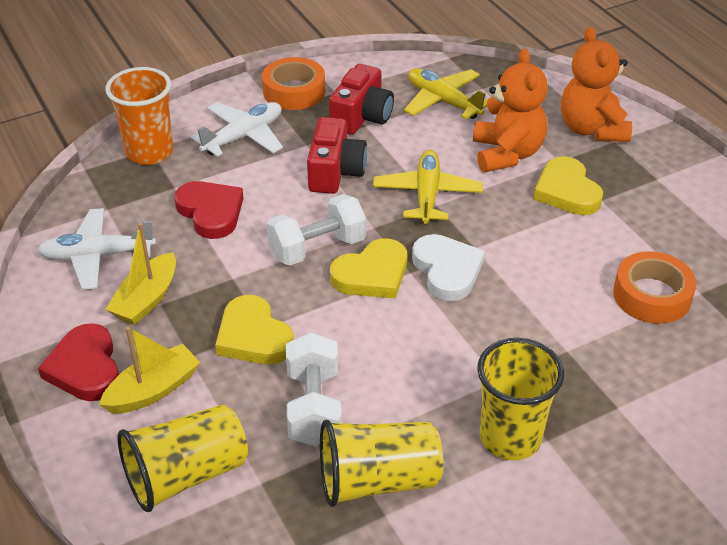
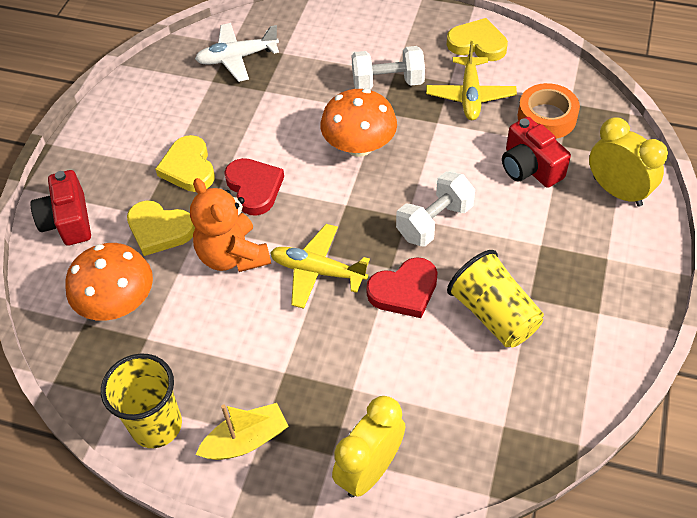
orange cup: [106,67,173,165] = 1 -> none = 0
orange mushroom: none = 0 -> [65,243,153,321] [320,89,397,157] = 2
orange tape: [262,57,325,110] [613,251,696,324] = 2 -> [518,83,580,139] = 1
orange teddy bear: [473,48,548,172] [561,27,632,142] = 2 -> [190,178,271,272] = 1
white heart: [412,234,485,301] = 1 -> none = 0
white plane: [38,208,156,290] [191,102,283,157] = 2 -> [195,23,279,82] = 1
yellow boat: [99,326,200,414] [105,223,176,325] = 2 -> [196,403,289,460] = 1
yellow clock: none = 0 -> [332,396,405,497] [589,117,668,207] = 2
yellow cup: [117,404,248,512] [320,420,443,507] [477,338,564,460] = 3 -> [101,354,182,448] [447,250,544,347] = 2

